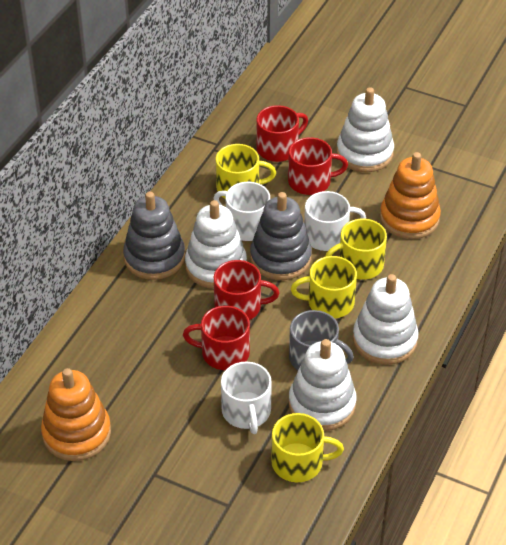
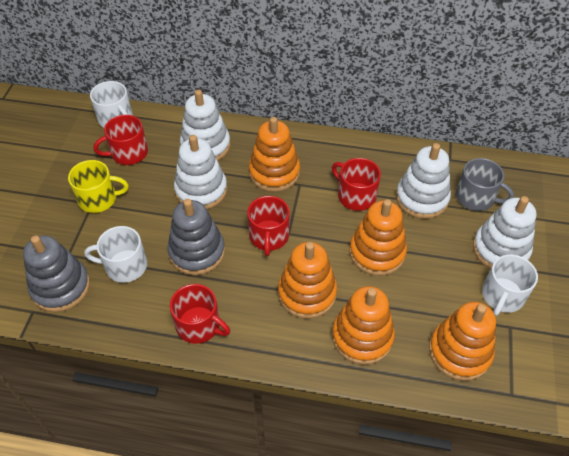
orange stacking toy: [41,368,111,461] [380,152,441,239] = 2 -> [249,117,300,192] [278,242,337,319] [332,286,395,365] [349,199,407,276] [429,302,496,381] = 5
yellow mug: [216,144,276,199] [271,413,344,482] [291,256,357,318] [325,219,387,280] = 4 -> [68,160,128,213] = 1

